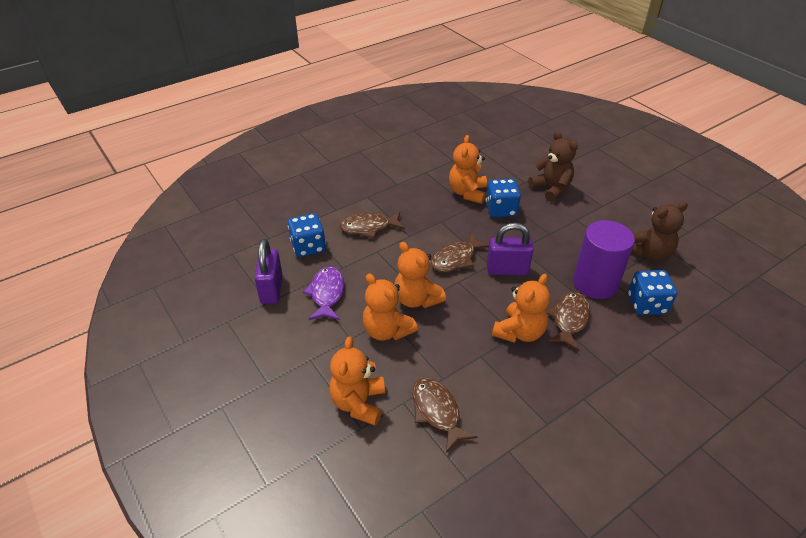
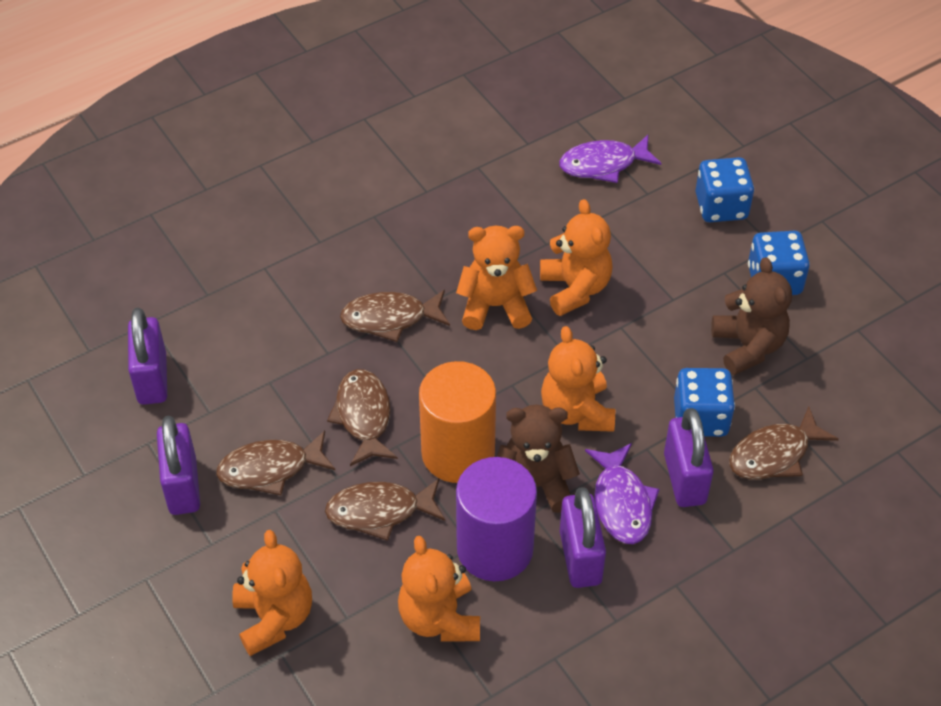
brown fish: [340,212,405,238] [412,378,478,453] [431,233,489,272] [547,292,590,351] = 4 -> [216,431,335,495] [325,478,445,541] [327,369,398,466] [340,290,450,342] [729,406,839,479] = 5
orange cylinder: none = 0 -> [419,361,496,483] = 1
purple fish: [303,266,344,320] = 1 -> [559,135,661,183] [585,443,659,544] = 2
purple padlock: [254,239,283,304] [487,223,534,275] = 2 -> [128,308,167,405] [157,416,200,515] [560,487,606,588] [664,408,714,507] = 4

